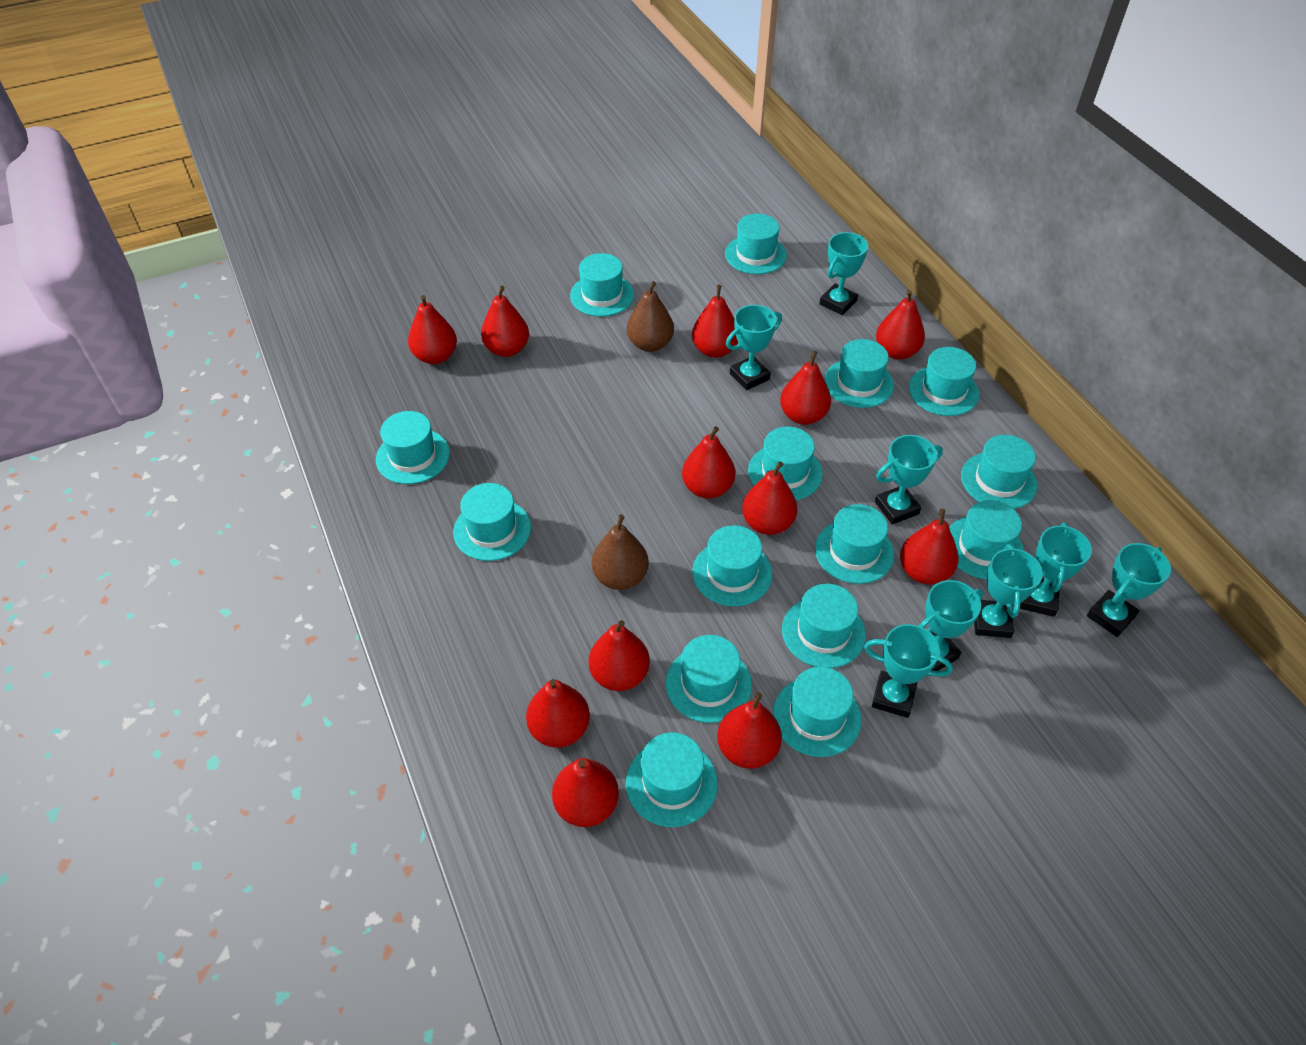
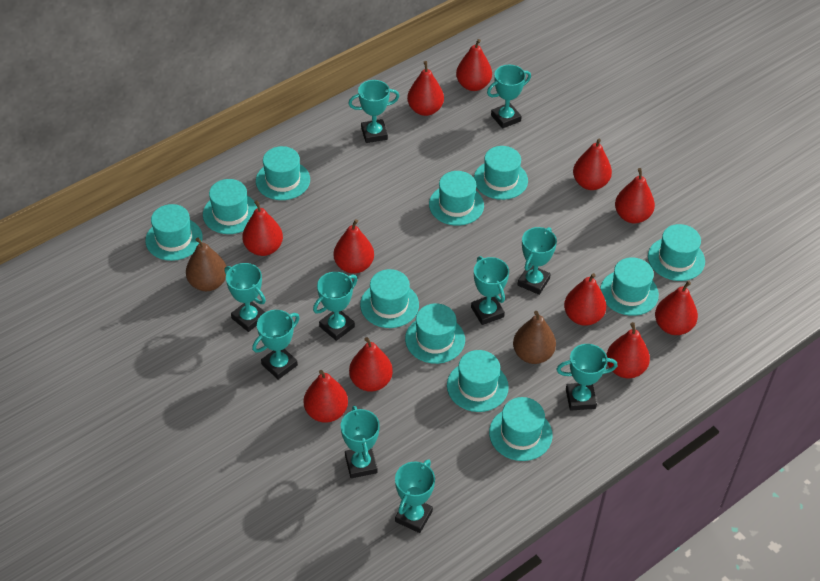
red pear: [408,295,457,364] [481,286,529,357] [526,679,590,748] [552,758,619,827] [589,620,650,691] [682,426,735,498] [692,285,738,358] [717,692,782,769] [742,461,798,535] [780,351,831,425] [876,290,925,360] [900,509,959,585] = 12 -> [242,200,283,256] [304,370,348,423] [334,219,374,274] [349,337,393,392] [407,61,444,116] [456,39,492,91] [564,273,606,326] [573,139,612,190] [606,322,650,378] [615,168,655,223] [655,281,698,335] = 11
turquoise hat: [376,411,450,484] [453,483,531,561] [570,253,634,317] [626,733,718,827] [666,635,752,723] [692,525,772,606] [725,214,787,274] [748,427,823,500] [773,667,862,757] [782,584,866,668] [815,504,894,584] [825,339,894,408] [909,347,979,416] [949,500,1024,579] [961,435,1037,509] = 15 -> [145,204,203,261] [203,179,257,234] [256,146,310,200] [360,269,419,328] [405,303,465,364] [429,171,484,226] [447,350,509,412] [474,146,528,200] [489,397,553,461] [600,257,659,316] [648,224,705,281] = 11
turquoise trophy: [726,305,782,390] [819,232,868,315] [864,624,953,718] [875,435,943,525] [919,580,984,671] [974,544,1043,638] [1020,523,1092,617] [1087,543,1171,637] = 8 -> [225,263,266,332] [252,310,300,380] [313,272,357,341] [341,406,380,478] [348,80,400,143] [395,459,435,533] [471,256,509,325] [487,65,531,129] [518,227,557,295] [556,344,617,411] = 10

